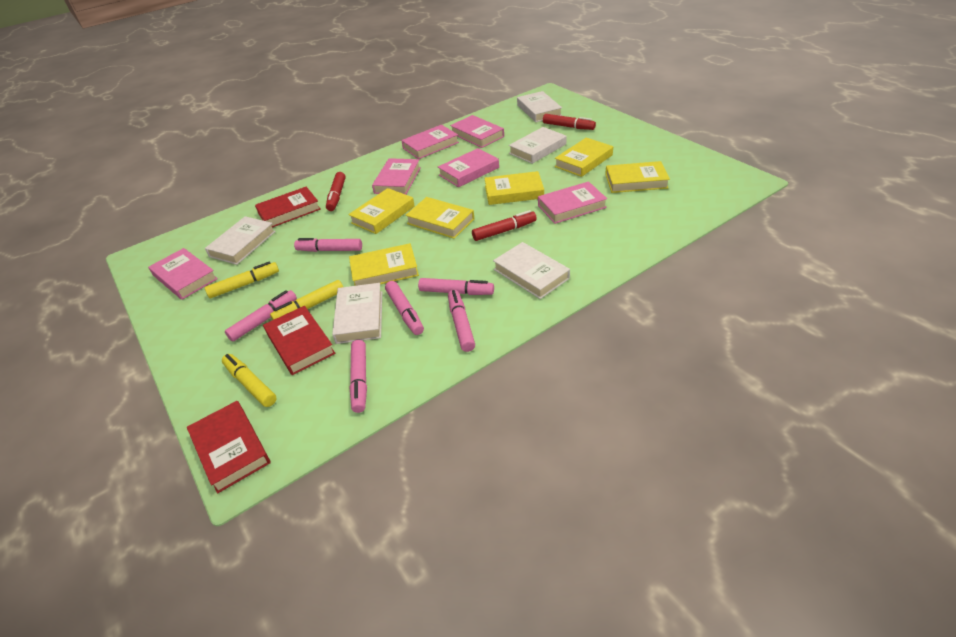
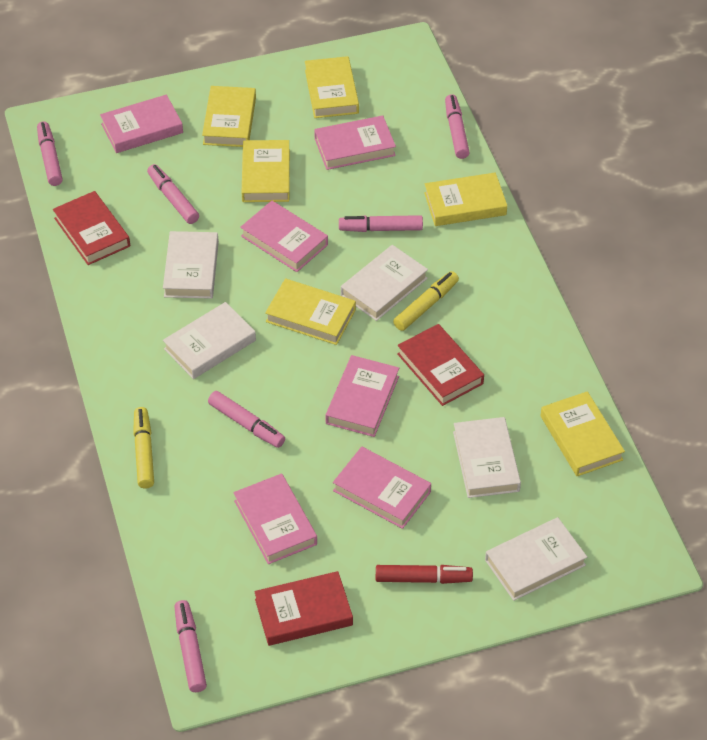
red marker: [326,172,346,211] [472,210,537,241] [543,114,596,130] = 3 -> [376,565,473,584] = 1
yellow marker: [205,261,279,298] [222,354,277,407] [270,280,343,320] = 3 -> [133,407,154,488] [393,271,459,331] = 2

